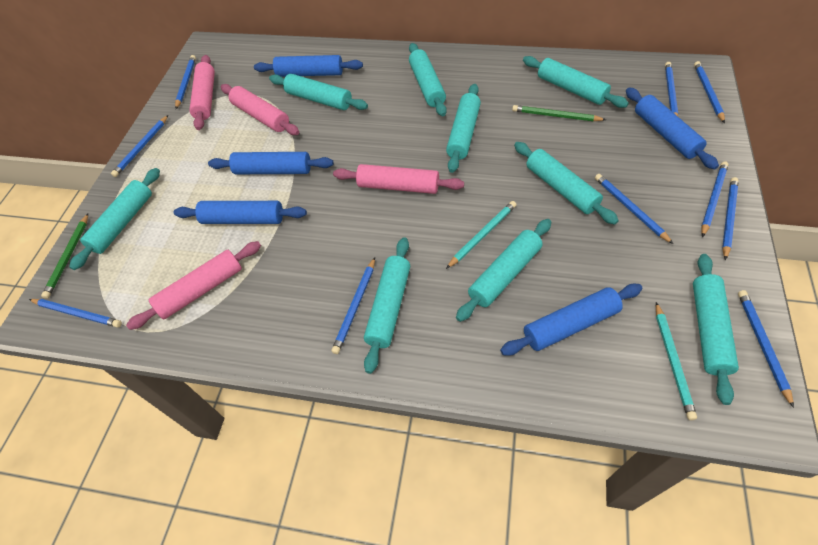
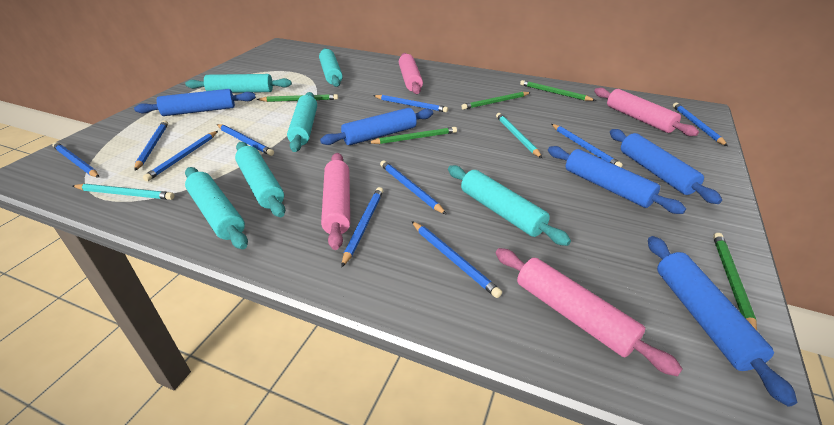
green pencil: [41,214,88,299] [512,105,606,121] = 2 -> [256,94,338,102] [368,127,457,144] [461,92,531,110] [520,80,596,101] [713,233,757,330] = 5
turquoise rolling pin: [69,168,160,270] [269,74,368,110] [364,237,410,374] [409,43,447,116] [446,84,481,173] [456,219,551,322] [514,142,619,225] [523,56,629,108] [693,254,739,405] = 9 -> [185,74,292,93] [185,167,248,249] [235,142,285,217] [287,92,317,152] [319,48,343,87] [448,165,571,246] = 6

